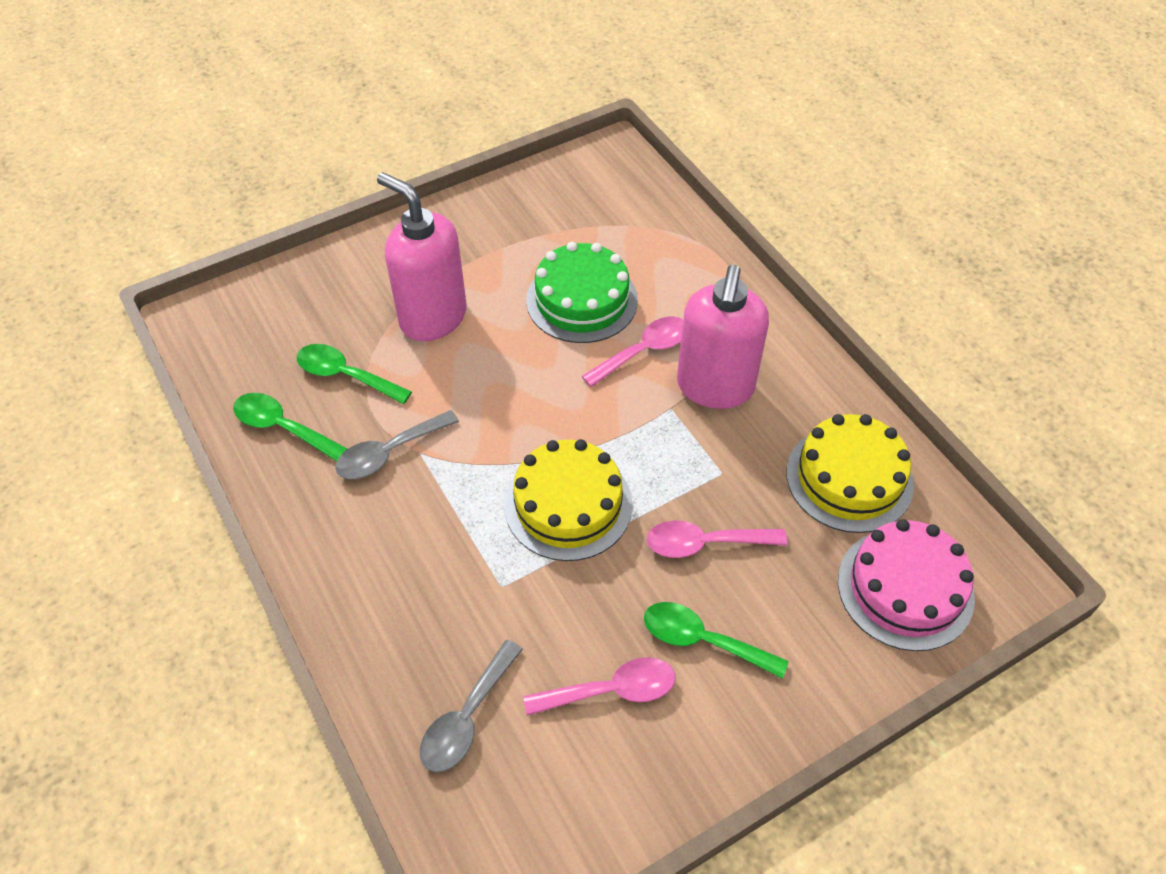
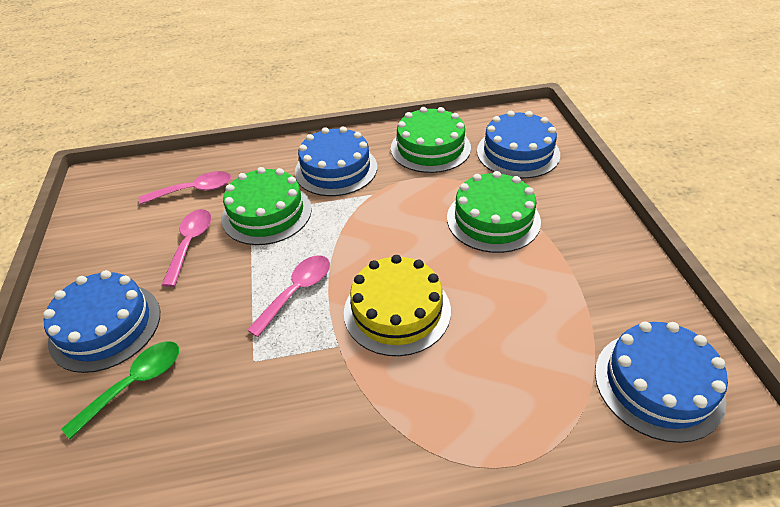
blue cake: none = 0 -> [43,270,160,373] [295,126,377,196] [477,111,560,179] [595,321,728,443] = 4
green cake: [526,242,638,343] = 1 -> [222,167,312,245] [391,107,471,173] [447,171,541,253] = 3
green spoon: [233,393,348,461] [297,344,412,404] [644,602,789,679] = 3 -> [61,341,179,439] = 1
grey spoon: [335,410,459,479] [420,640,523,772] = 2 -> none = 0
pink cake: [838,519,975,651] = 1 -> none = 0
pink soap dispenser: [377,172,467,341] [677,265,769,409] = 2 -> none = 0
yellow cake: [504,439,632,561] [787,414,914,533] = 2 -> [344,255,451,356] = 1

